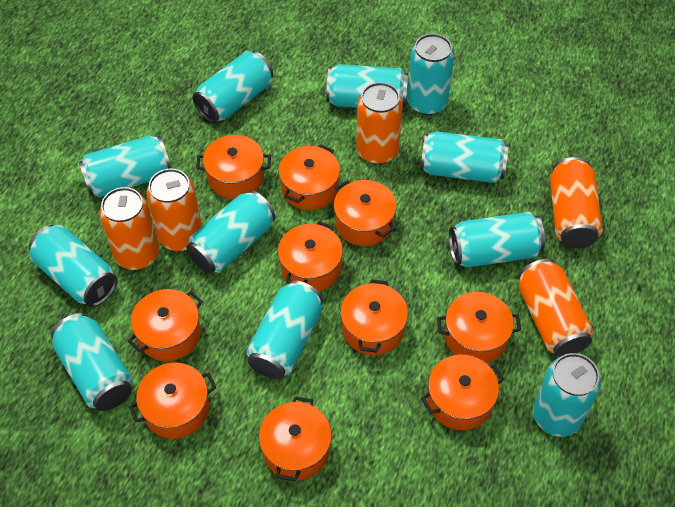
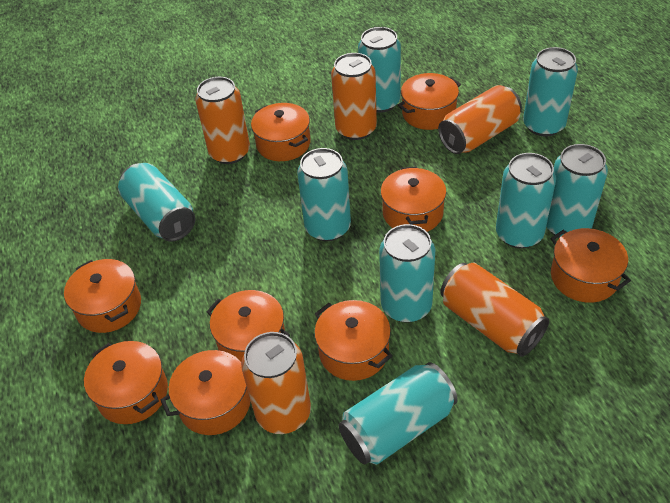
orange pot: [128,289,203,361] [129,363,216,439] [196,135,271,199] [259,396,332,481] [278,221,343,291] [279,144,340,210] [334,180,397,246] [340,279,408,355] [421,355,504,430] [437,292,521,363] = 10 -> [64,259,141,333] [84,341,168,424] [161,350,250,435] [207,290,290,362] [251,103,311,161] [314,300,392,381] [381,166,446,232] [398,73,461,130] [550,228,631,303] = 9
turquoise can: [29,225,117,307] [51,313,133,411] [79,136,171,197] [187,190,275,274] [193,51,273,123] [246,280,323,379] [326,64,408,108] [407,34,454,115] [420,131,508,183] [449,212,545,268] [533,353,601,437] = 11 -> [118,163,195,242] [297,148,351,241] [338,362,458,465] [358,27,401,113] [379,224,435,323] [496,153,556,249] [523,47,578,137] [546,144,608,238] = 8

